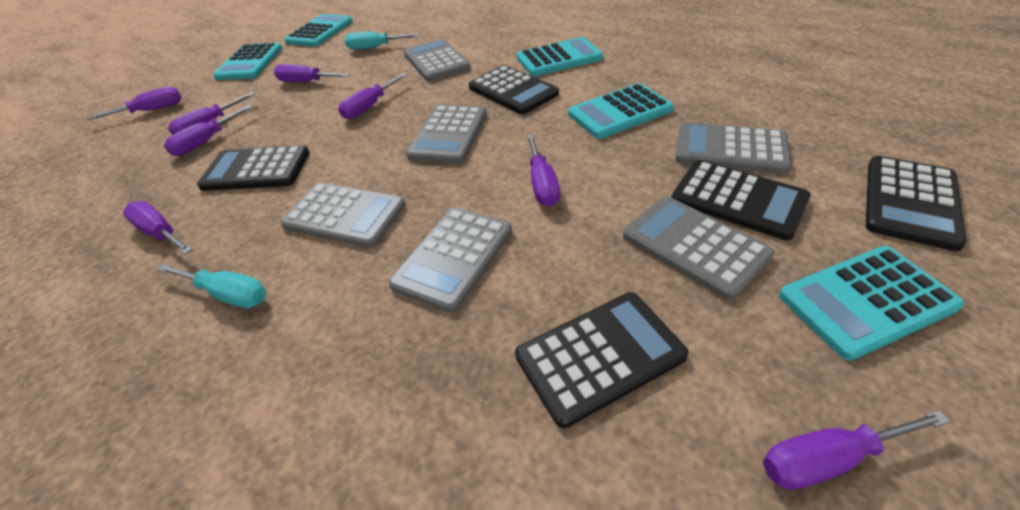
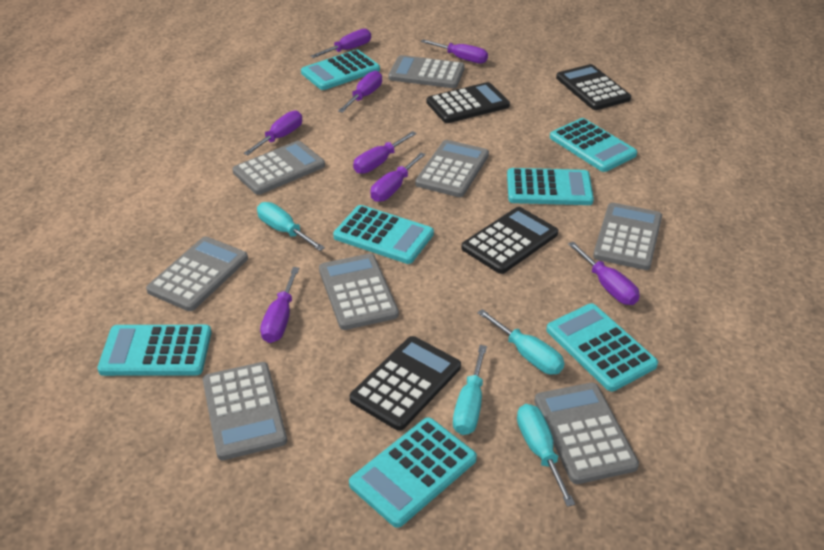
black calculator: [197,145,310,191] [469,65,559,114] [515,292,689,428] [672,160,811,240] [866,156,967,251] = 5 -> [350,336,461,431] [427,82,510,123] [461,207,558,274] [556,64,631,110] = 4
grey calculator: [280,183,406,248] [389,207,512,313] [404,39,470,82] [406,105,487,164] [623,196,775,300] [675,122,792,174] = 6 -> [146,237,248,311] [203,362,287,460] [232,141,325,195] [319,254,399,330] [388,55,465,88] [415,140,489,197] [534,383,639,484] [593,203,662,270] = 8
turquoise calculator: [213,43,282,80] [284,14,352,47] [517,37,603,76] [568,83,674,139] [779,246,964,361] = 5 -> [97,325,211,376] [301,50,380,90] [333,205,434,264] [349,417,477,528] [507,168,594,205] [546,303,658,392] [550,118,637,172] = 7
turquoise screwdriver: [157,264,266,308] [345,32,419,50] = 2 -> [257,202,325,251] [453,345,487,435] [477,309,564,375] [517,404,575,507] = 4

